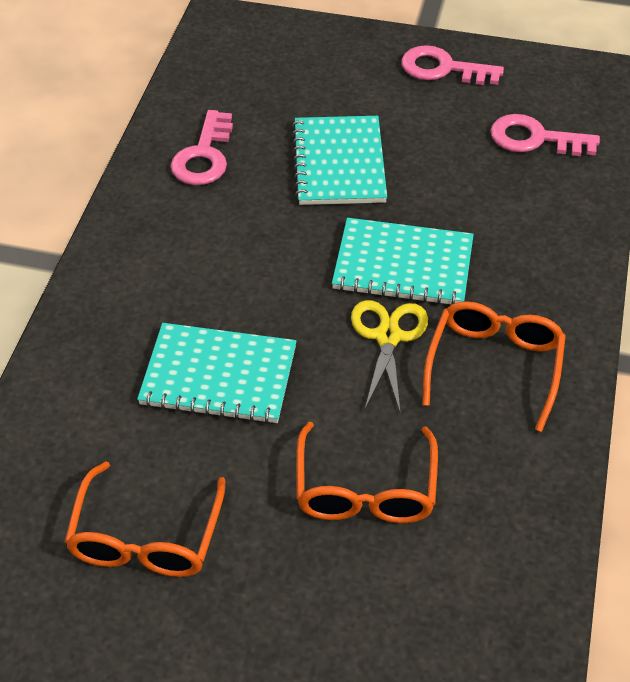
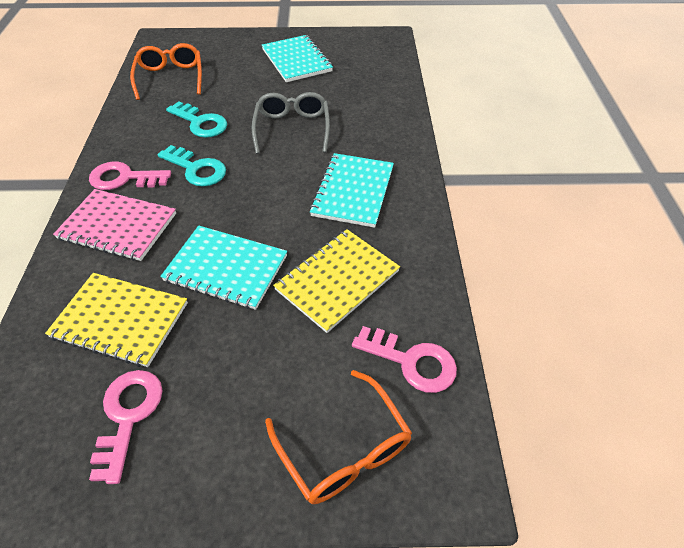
grey glasses: none = 0 -> [252,92,330,154] = 1
orange glasses: [65,461,226,577] [296,422,438,523] [422,301,566,432] = 3 -> [130,43,202,100] [265,370,412,504] = 2
pink notebook: none = 0 -> [53,189,176,261] = 1
turquoise key: none = 0 -> [157,145,226,187] [166,102,227,138] = 2
yellow notebook: none = 0 -> [45,273,188,367] [273,229,400,333] = 2
yellow scissors: [351,300,428,414] = 1 -> none = 0

